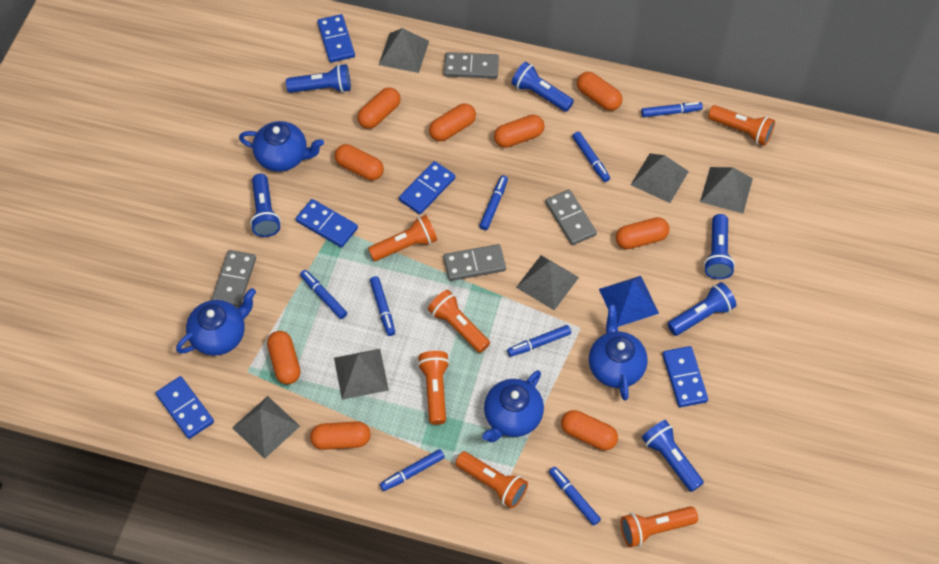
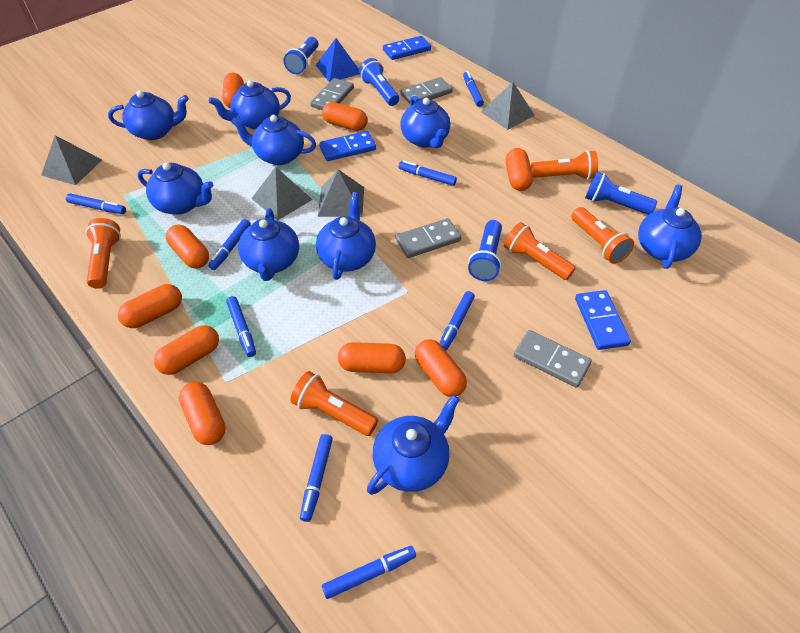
blue domino: [156,376,214,439] [296,199,358,248] [317,14,355,63] [399,161,455,214] [662,346,708,407] = 5 -> [319,131,376,161] [383,36,431,60] [575,290,631,350] = 3
blue flashlight: [250,174,281,237] [286,64,351,93] [511,62,574,112] [642,420,704,492] [668,282,737,336] [704,214,735,279] = 6 -> [284,37,318,74] [359,58,399,106] [468,220,502,281] [585,172,657,215] = 4
blue teapot: [176,288,256,356] [239,121,324,172] [482,370,544,442] [589,305,648,401] = 4 -> [108,91,189,140] [137,162,213,215] [209,80,291,129] [231,115,316,165] [238,208,299,281] [316,192,376,280] [367,395,460,495] [400,96,450,148] [638,185,702,269] = 9
grey pyramid: [232,396,300,459] [334,349,389,400] [379,28,429,73] [516,255,579,310] [631,153,689,203] [700,167,753,214] = 6 -> [41,135,102,185] [251,167,313,220] [318,169,364,217] [481,82,535,130] = 4
orange flashlight: [368,215,437,261] [418,351,450,425] [428,290,490,353] [456,452,528,508] [621,506,698,547] [708,105,775,145] = 6 -> [85,218,121,289] [290,371,378,436] [504,222,576,280] [530,150,598,180] [571,207,634,264] = 5

